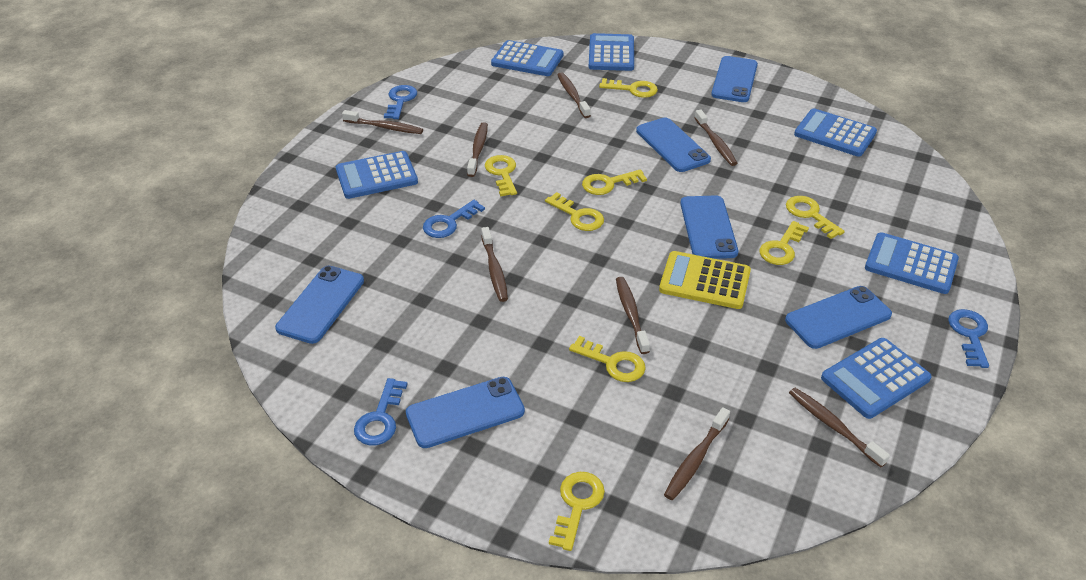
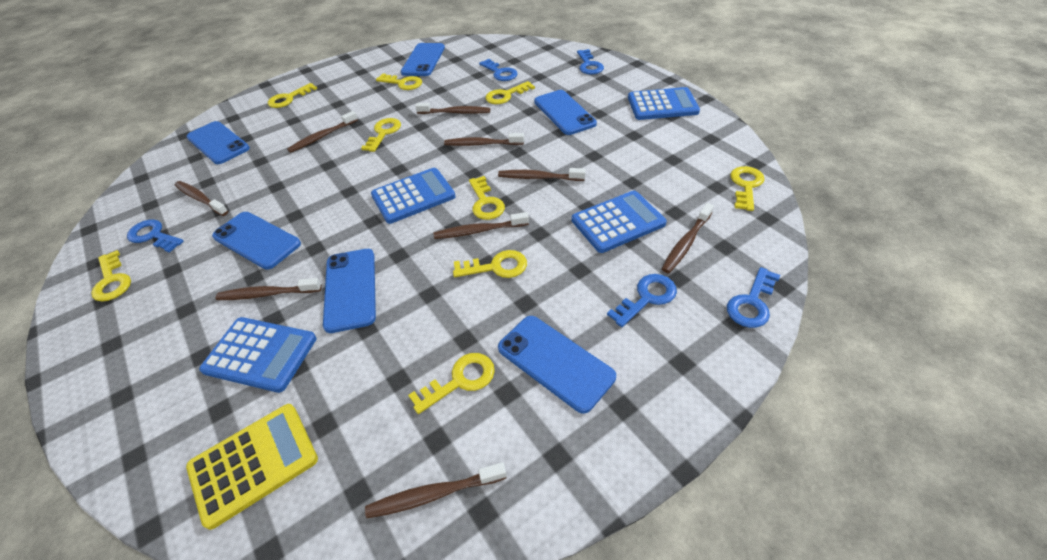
blue calculator: [336,151,418,199] [491,40,564,76] [589,33,634,71] [794,108,877,157] [821,338,932,419] [865,232,959,294] = 6 -> [199,317,317,393] [371,168,456,224] [572,190,667,253] [628,87,700,120] = 4
blue key: [354,378,408,446] [384,85,417,119] [423,200,485,238] [948,309,989,368] = 4 -> [127,219,184,253] [479,59,518,81] [577,49,604,75] [607,274,677,327] [727,267,780,328] = 5
brown toothbrush: [342,110,423,134] [467,122,488,177] [481,227,508,302] [557,72,591,118] [616,277,650,354] [664,407,730,500] [695,110,737,166] [789,388,890,467] = 8 -> [175,181,228,216] [216,278,322,300] [287,111,358,153] [365,462,507,518] [415,103,490,114] [434,212,529,239] [444,133,524,146] [498,168,586,181] [662,203,714,273] = 9
yellow key: [485,155,517,196] [545,192,604,231] [549,472,605,551] [569,336,646,382] [582,169,647,195] [599,78,658,98] [759,221,809,265] [786,196,845,239] = 8 -> [91,250,131,302] [268,83,317,108] [361,118,401,152] [376,74,422,90] [408,353,495,414] [453,250,527,278] [469,176,505,220] [486,81,535,104] [731,166,764,211] = 9

